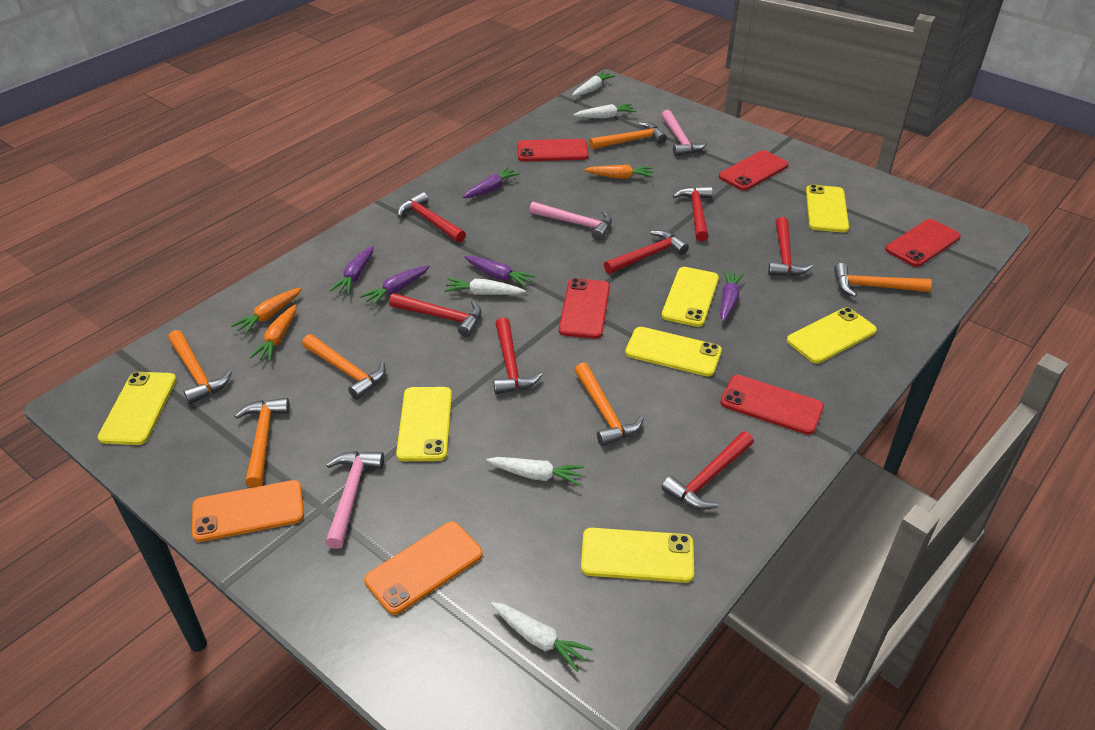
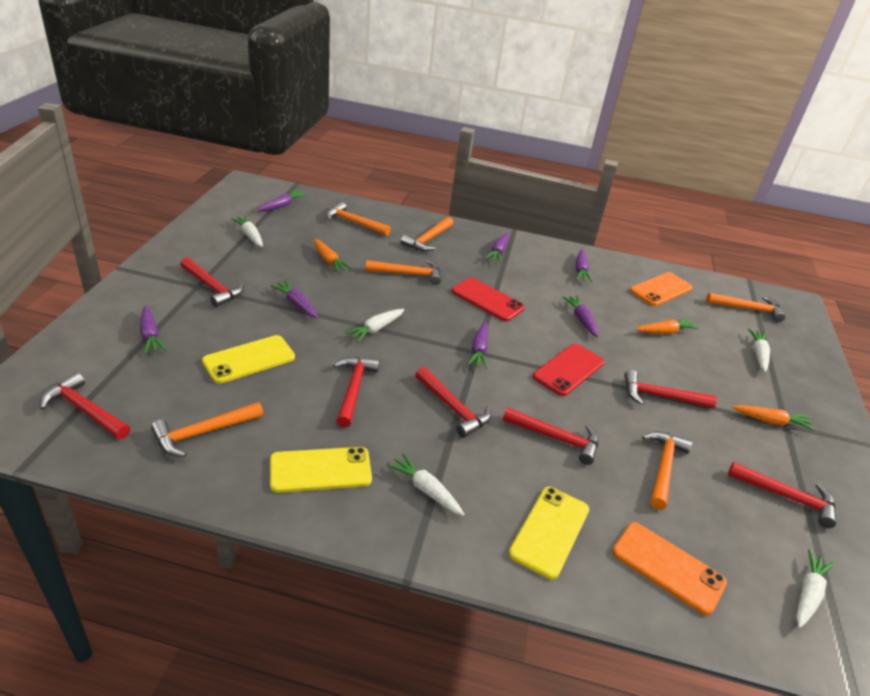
pink hammer: [325,451,384,549] [529,202,612,240] [661,110,707,156] = 3 -> none = 0
purple carrot: [330,246,373,295] [360,265,430,306] [462,167,520,198] [464,256,536,288] [720,270,744,322] = 5 -> [140,305,167,354] [258,190,307,211] [270,280,318,319] [467,322,488,369] [485,233,510,263] [562,295,598,337] [576,249,592,282] = 7
red phone: [517,139,589,161] [559,278,610,339] [719,150,789,191] [720,375,824,435] [885,219,961,267] = 5 -> [452,278,525,321] [533,344,604,396] = 2
yellow phone: [98,372,177,445] [396,387,452,461] [581,528,694,583] [625,327,722,377] [662,267,719,327] [787,307,877,363] [806,184,849,232] = 7 -> [202,335,295,384] [270,447,372,493] [509,487,589,579] = 3

